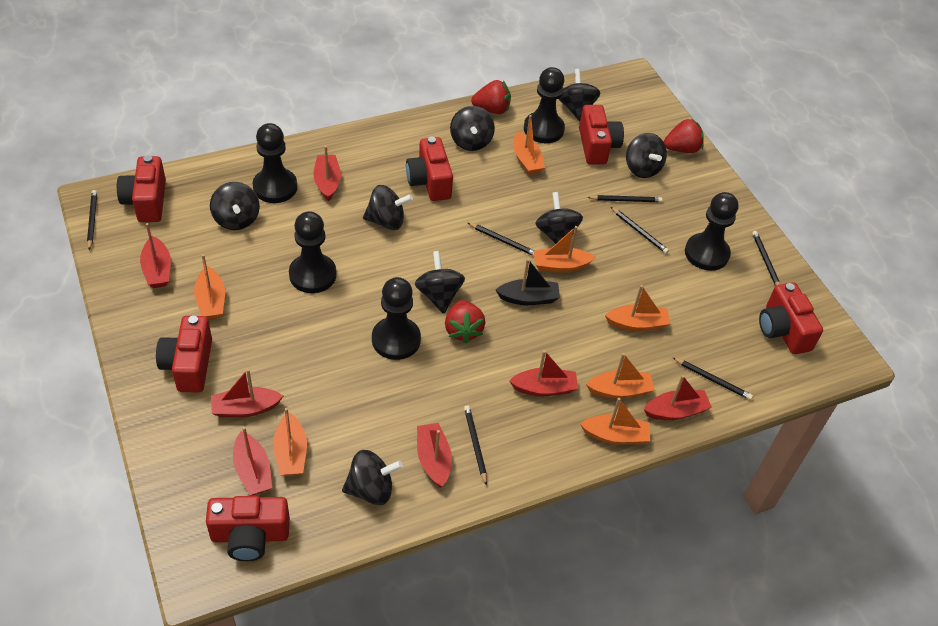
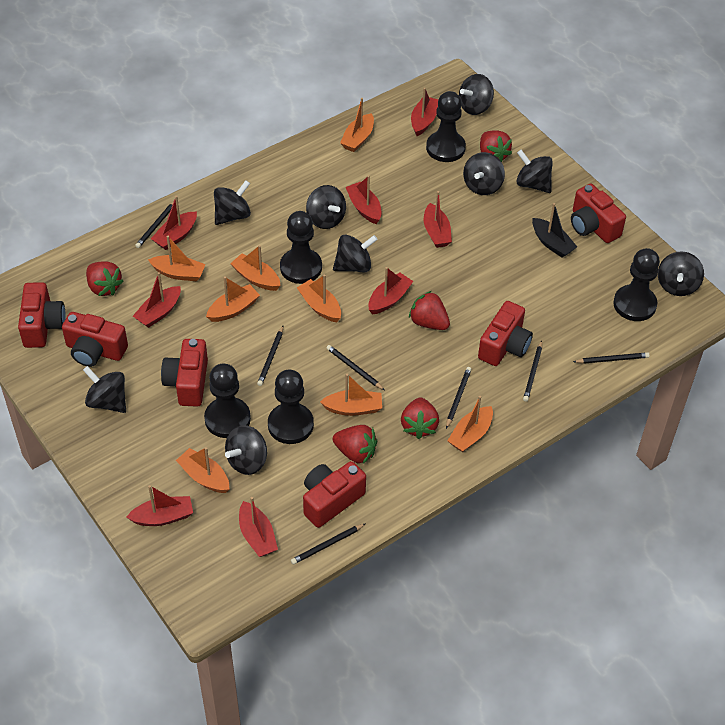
black spinning top: [210,182,260,230] [342,450,403,505] [363,185,413,230] [415,251,465,314] [450,106,495,151] [535,192,583,244] [559,69,600,121] [626,133,667,178] = 8 -> [83,366,126,413] [214,180,251,225] [225,425,267,475] [306,185,346,229] [333,235,378,272] [459,74,494,115] [463,152,505,195] [516,150,553,193] [658,251,704,296] = 9
orange boat: [194,254,225,320] [273,408,307,476] [513,115,545,175] [533,226,595,273] [580,398,650,444] [586,353,655,399] [605,285,670,331] = 7 -> [148,236,206,281] [176,447,229,493] [206,276,260,322] [230,245,281,291] [297,275,341,322] [320,374,382,416] [340,98,374,152] [447,396,493,452] = 8
red boat: [140,223,171,288] [211,369,283,417] [233,427,272,495] [313,146,341,201] [417,423,452,488] [509,350,578,396] [644,375,712,420] = 7 -> [127,485,193,526] [133,272,181,328] [151,196,197,250] [239,497,278,557] [346,175,382,224] [368,267,413,315] [411,88,438,136] [424,191,452,248] = 8
red strawberry: [445,300,486,344] [471,80,511,114] [663,119,704,153] = 3 -> [86,261,124,296] [333,425,377,464] [401,398,439,439] [409,291,450,330] [480,130,512,162] = 5

